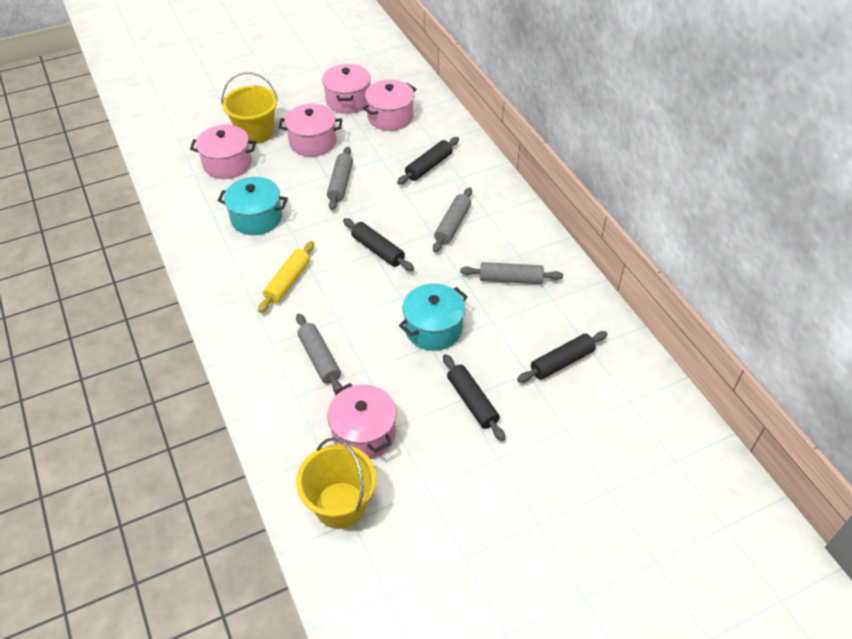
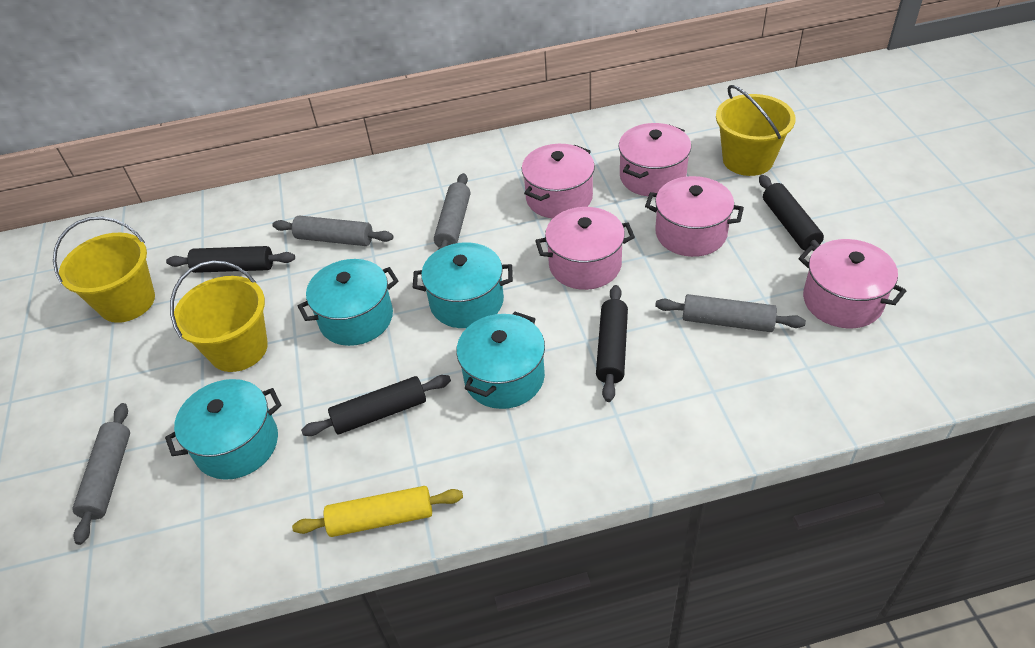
turquoise pot: [218,177,288,235] [399,284,468,351] = 2 -> [165,379,281,480] [298,259,399,346] [413,242,513,328] [456,312,545,409] = 4
yellow bucket: [221,72,278,144] [296,437,376,529] = 2 -> [53,217,155,323] [170,261,268,372] [716,85,796,176] = 3

